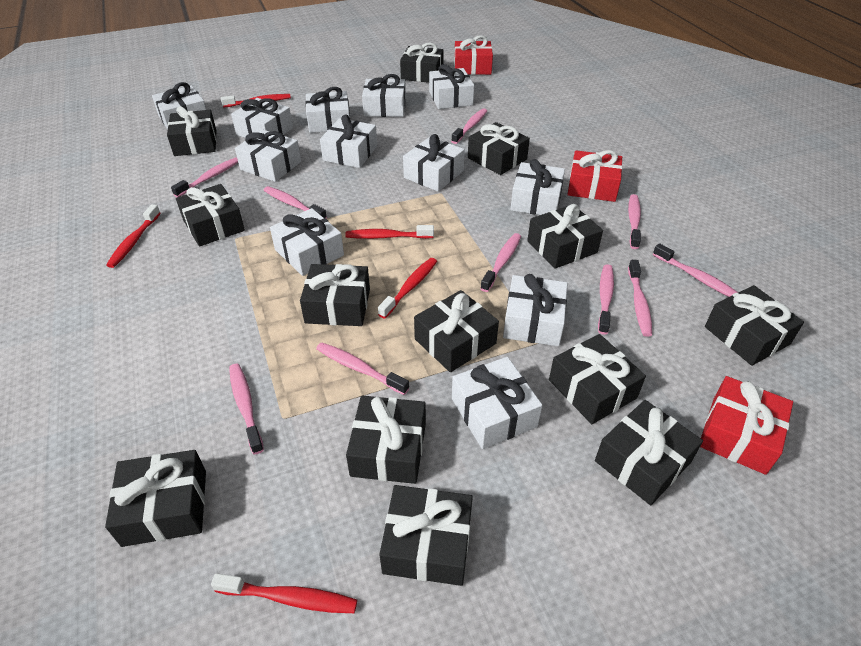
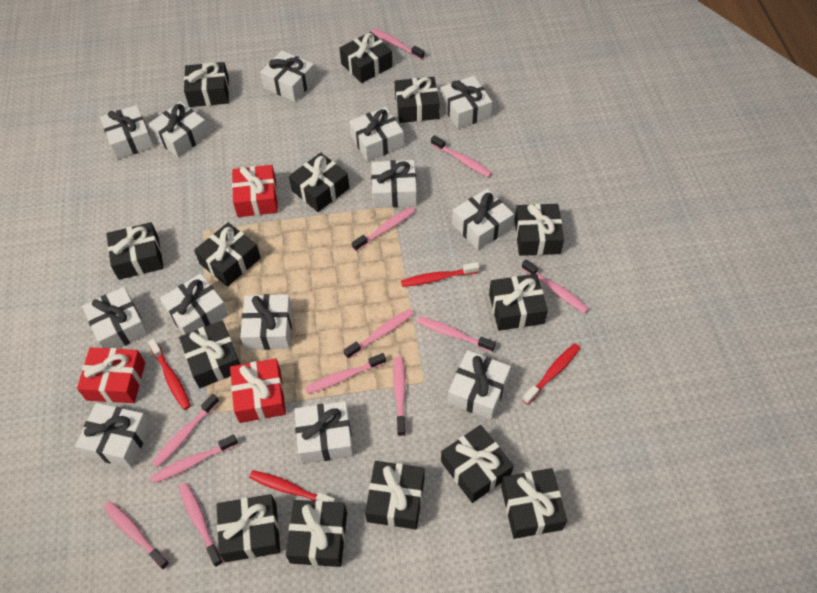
black gift: [105,450,206,547] [167,106,217,156] [176,184,245,246] [300,264,370,326] [346,395,426,484] [379,485,473,586] [400,43,444,83] [414,290,499,372] [468,122,530,175] [527,204,603,269] [549,334,646,424] [595,400,703,505] [705,285,804,366] = 13 -> [106,222,164,280] [179,320,240,388] [184,62,229,107] [194,222,261,287] [217,494,280,562] [286,500,347,567] [289,153,349,212] [340,32,393,83] [365,461,425,529] [394,77,440,123] [441,425,514,503] [489,274,548,331] [501,468,567,539] [515,204,564,256] = 14
pink toothbrush: [171,158,238,197] [229,364,264,455] [264,186,327,219] [316,342,409,395] [451,108,487,144] [480,233,521,292] [598,264,614,335] [628,194,641,249] [628,260,652,337] [653,243,738,297] = 10 -> [104,501,169,570] [150,435,238,483] [152,394,219,468] [179,483,223,567] [305,353,386,394] [344,309,414,359] [352,207,415,251] [371,29,425,60] [393,356,406,436] [417,316,496,352] [431,135,492,177] [522,259,589,314] = 12
red toothbrush: [106,204,161,268] [211,573,357,613] [221,94,291,107] [345,225,434,239] [378,258,437,319] = 5 -> [148,339,191,410] [249,470,336,502] [401,262,480,287] [522,343,580,405] = 4
white gift: [152,82,206,130] [231,98,293,138] [235,129,301,182] [270,208,344,276] [305,87,350,133] [320,114,377,168] [362,74,406,117] [403,134,465,192] [429,64,474,109] [452,357,542,449] [503,274,568,346] [510,159,565,215] = 12 -> [75,403,151,468] [82,287,148,349] [100,105,154,160] [149,101,209,158] [160,273,229,335] [240,294,292,350] [260,50,316,102] [294,401,353,464] [349,107,404,162] [371,160,417,208] [440,76,492,129] [448,350,511,420] [452,188,514,250] = 13

